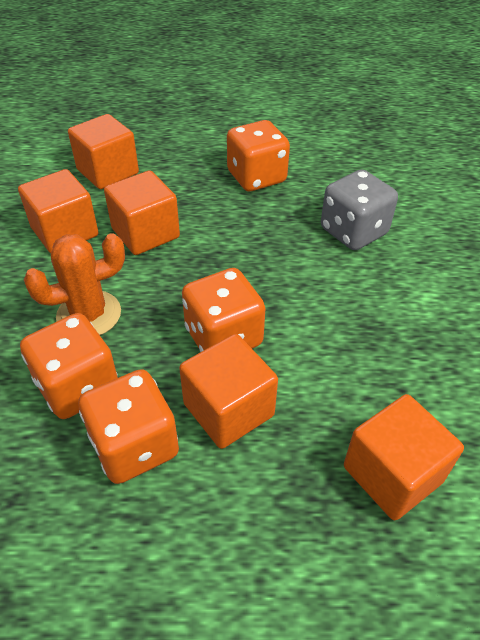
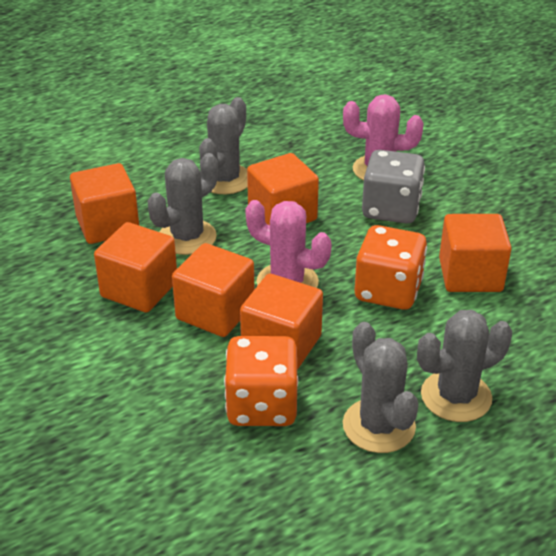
grey cactus: none = 0 -> [148,153,218,255] [199,97,248,194] [343,322,419,453] [417,310,512,422] = 4
orange cactus: [24,233,125,335] = 1 -> none = 0
orange cube: [18,169,99,253] [68,114,139,189] [104,171,180,255] [179,334,278,449] [344,394,464,520] = 5 -> [70,163,139,244] [94,222,177,313] [172,243,255,337] [240,274,323,370] [247,153,319,225] [439,214,512,292] = 6
orange dice: [20,313,118,419] [78,369,179,484] [182,268,266,352] [227,120,290,191] = 4 -> [224,336,298,426] [355,225,427,310] = 2
pink cactus: none = 0 -> [245,200,332,288] [343,94,423,181] = 2

